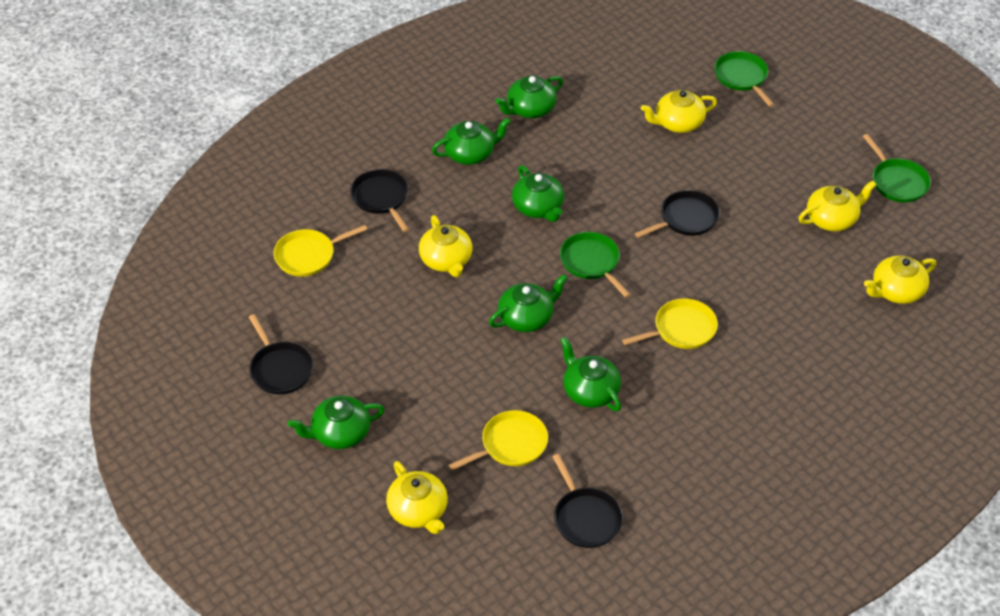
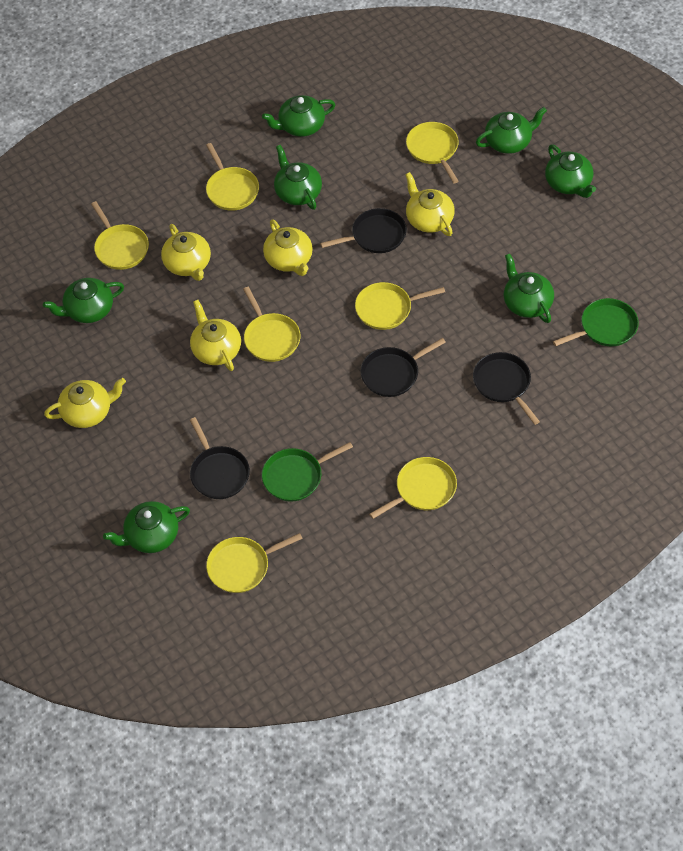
green pan: [560,232,631,298] [714,51,774,107] [863,134,931,202] = 3 -> [262,442,353,502] [553,298,639,346] = 2
green teapot: [288,396,385,449] [432,117,511,165] [489,274,568,332] [495,76,563,118] [512,165,564,222] [560,337,621,412] = 6 -> [43,278,124,323] [103,501,190,553] [262,95,336,137] [274,145,322,210] [476,107,547,154] [504,254,554,323] [545,145,596,198] = 7
yellow pan: [273,225,367,277] [449,410,548,470] [622,299,718,349] = 3 -> [91,201,149,270] [206,143,259,211] [206,533,303,593] [243,287,300,362] [355,282,445,330] [369,457,457,519] [406,122,459,183] = 7

